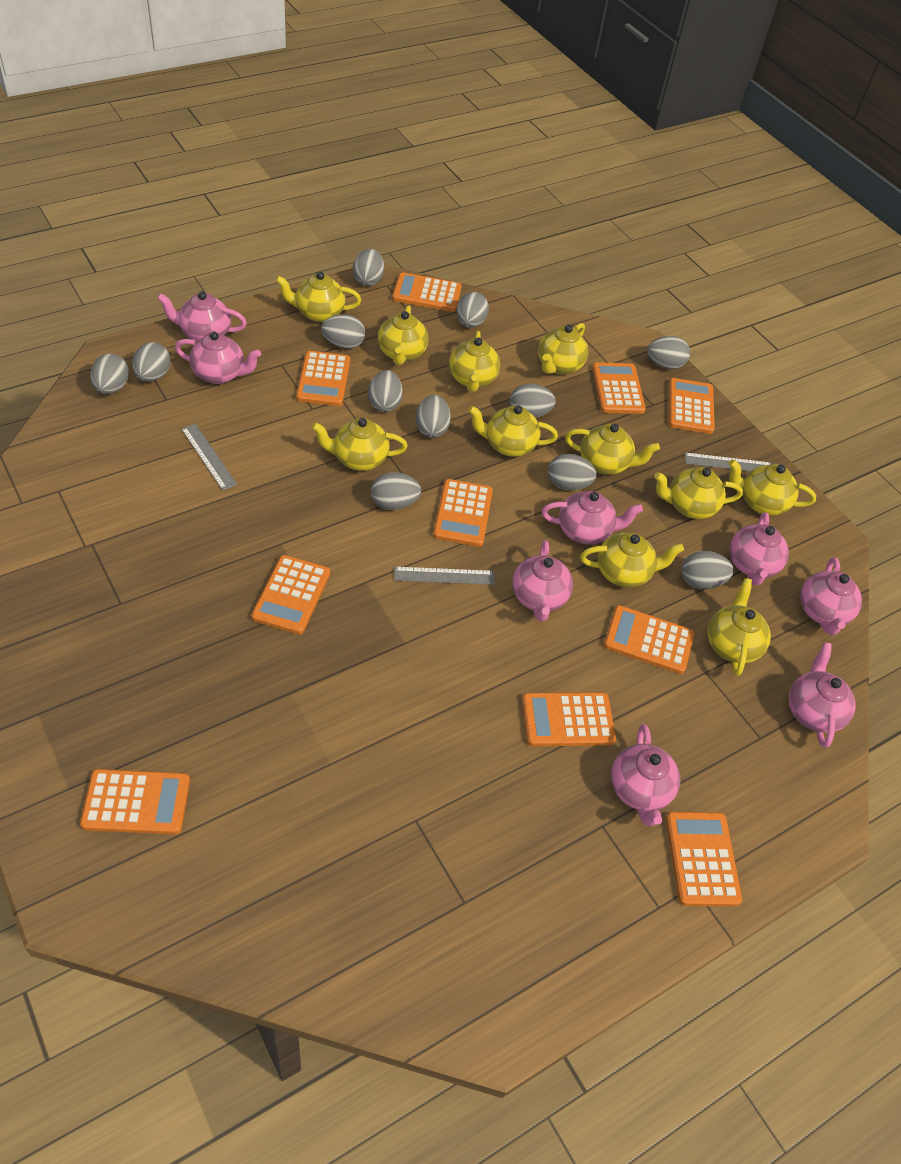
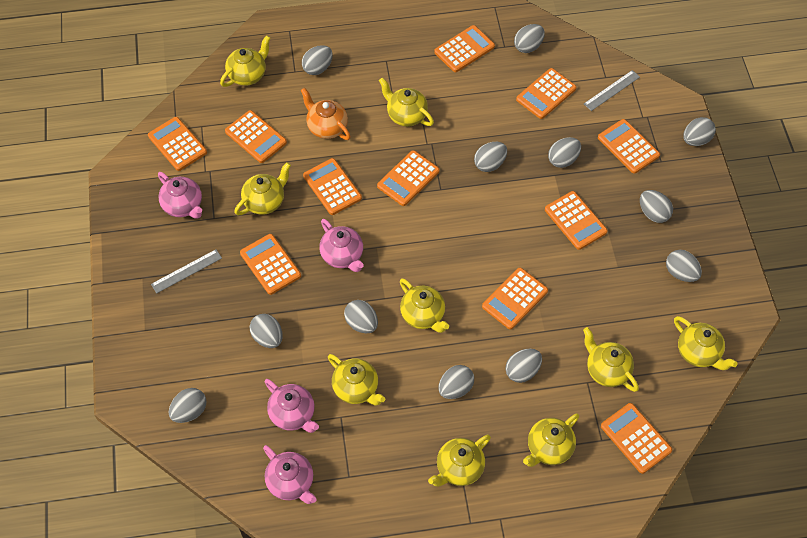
grey ruler: [181,424,237,490] [394,567,495,585] [684,453,772,471] = 3 -> [151,249,222,293] [584,70,640,111] = 2
orange calculator: [80,769,190,834] [251,555,330,635] [296,351,350,406] [392,272,462,312] [433,479,493,547] [522,692,616,746] [592,362,646,414] [604,605,694,674] [666,811,742,906] [669,378,715,434] = 10 -> [148,117,207,171] [225,110,287,163] [240,234,301,295] [303,158,362,215] [377,150,440,206] [434,25,495,72] [482,268,548,329] [516,68,576,119] [545,191,608,250] [598,119,660,174] [601,403,672,474] = 11
orange teapot: none = 0 -> [300,88,351,140] = 1
pink teapot: [157,291,247,342] [175,332,261,384] [512,540,573,622] [541,491,643,545] [611,724,680,826] [730,512,789,586] [789,642,855,748] [800,557,862,635] = 8 -> [158,172,202,219] [263,445,317,504] [265,379,319,433] [319,219,364,272] = 4
yellow teapot: [275,271,361,322] [312,418,408,471] [378,305,428,365] [449,331,500,392] [468,405,558,457] [538,323,588,374] [565,424,660,475] [580,533,684,588] [654,467,743,519] [708,578,771,676] [729,459,816,516] = 11 -> [220,35,271,87] [235,162,291,215] [328,354,385,406] [379,77,434,127] [400,278,449,333] [428,434,491,487] [523,413,579,467] [583,327,639,392] [674,316,737,370] = 9

